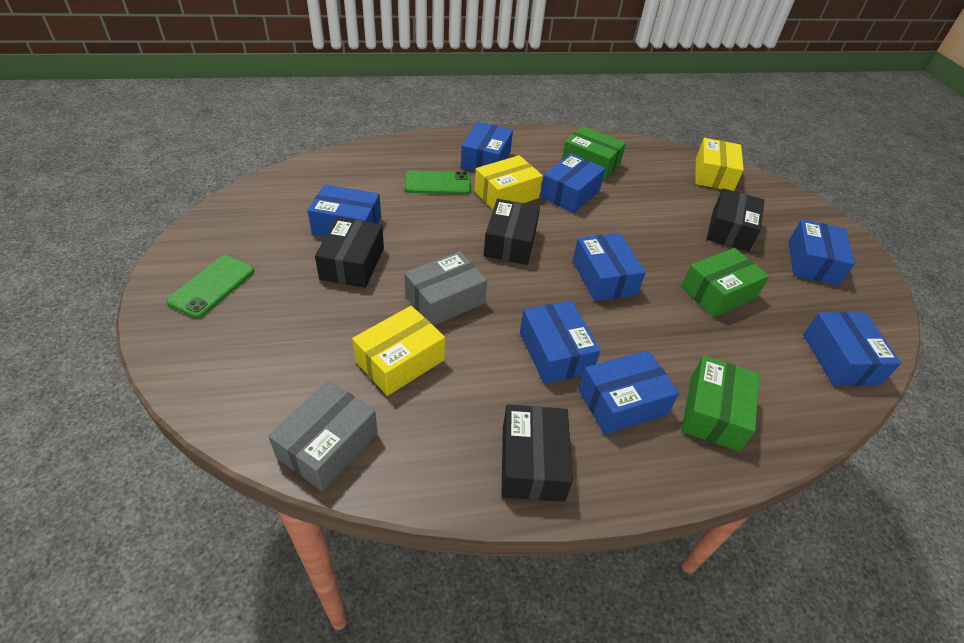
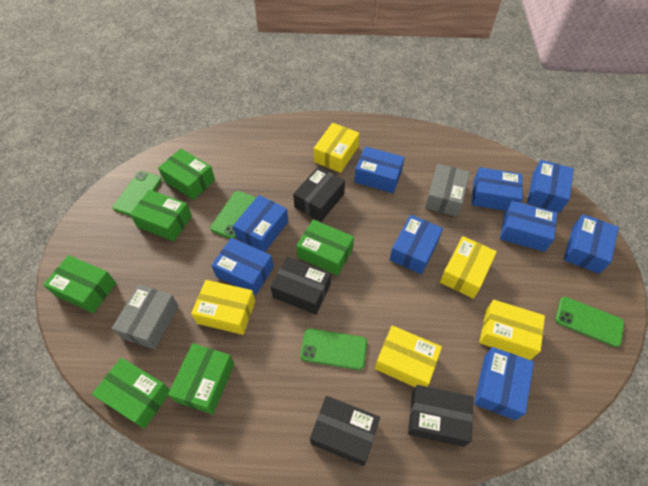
blue box: [307,185,381,237] [461,122,513,172] [520,301,601,384] [540,153,605,213] [572,233,646,301] [578,350,679,434] [788,219,855,286] [803,312,901,386] = 8 -> [211,238,274,295] [233,195,288,252] [354,146,405,193] [390,215,443,275] [472,167,523,211] [474,347,534,420] [500,201,557,252] [527,160,574,213] [564,214,619,274] = 9
green box: [562,126,626,180] [681,248,769,317] [682,355,760,452] = 3 -> [43,255,116,313] [92,358,170,429] [130,190,192,241] [158,149,215,200] [168,343,234,414] [296,220,354,276] = 6
green phone: [166,255,254,318] [405,171,471,194] = 2 -> [113,171,162,216] [210,191,256,239] [300,328,367,370] [555,297,624,347] = 4
yellow box: [352,306,445,396] [474,155,543,209] [695,138,744,191] = 3 -> [191,280,255,335] [314,123,360,173] [375,325,442,387] [440,236,497,299] [479,300,545,360] = 5

